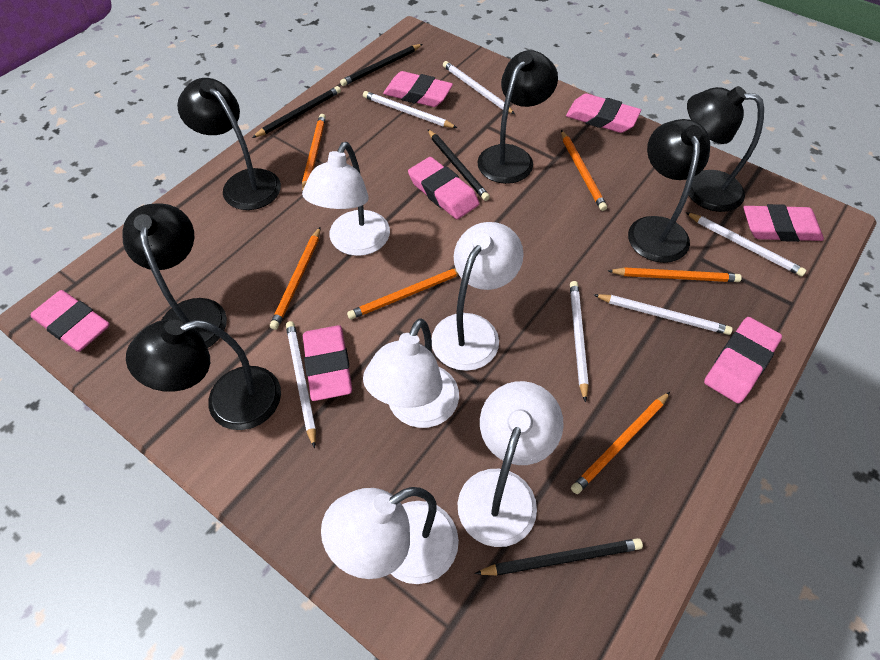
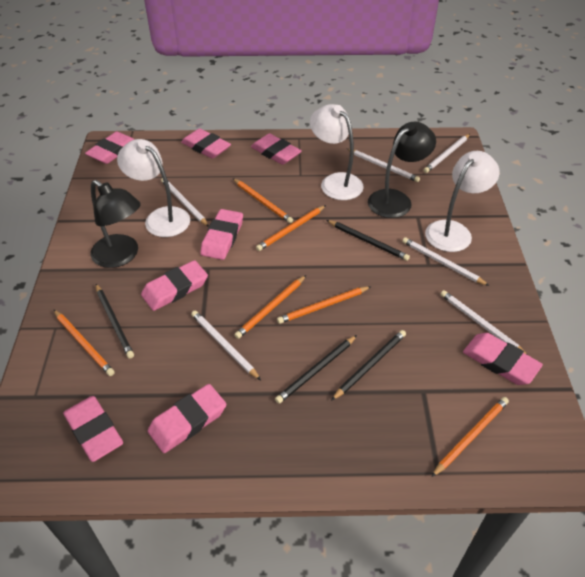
black lamp: [123,203,227,348] [126,320,281,430] [177,78,281,210] [477,50,558,184] [628,119,710,263] [687,86,764,212] = 6 -> [91,180,141,268] [368,122,436,218] = 2
pink eraser: [31,290,110,352] [303,325,352,401] [383,71,453,107] [408,157,479,219] [566,94,641,133] [704,317,782,404] [743,204,824,242] = 7 -> [63,396,123,462] [85,132,135,164] [141,260,208,311] [148,384,226,453] [181,128,231,159] [200,209,243,260] [251,134,302,165] [463,333,543,385] = 8
white lamp: [302,142,390,256] [321,487,459,584] [363,318,459,428] [431,222,524,371] [458,381,564,547] = 5 -> [117,139,190,237] [310,104,364,200] [425,151,499,252] = 3

